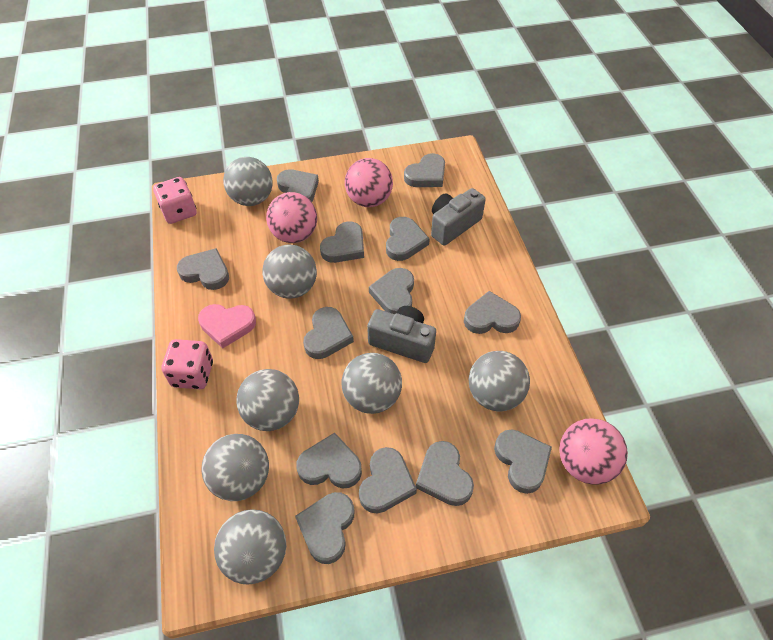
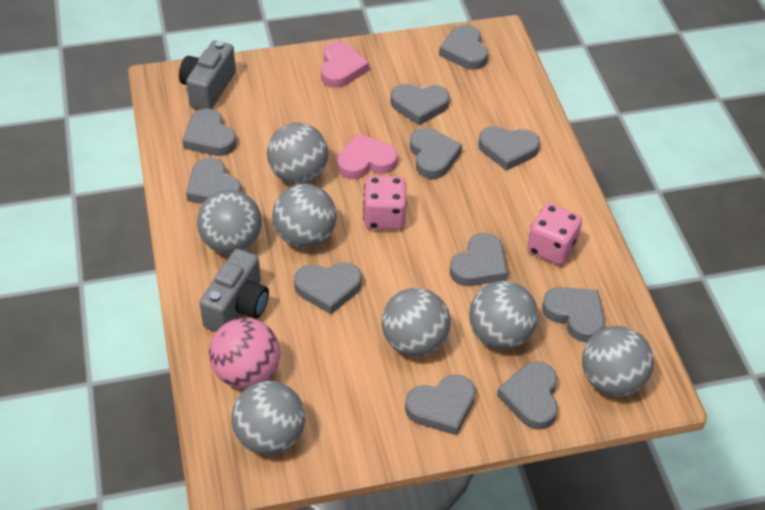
grey heart: [177,248,229,290] [277,169,319,202] [295,492,354,564] [296,433,362,488] [303,307,354,359] [320,221,364,263] [359,447,417,514] [369,268,414,314] [386,217,430,261] [404,153,445,187] [416,441,474,506] [464,291,521,334] [494,429,552,494] = 13 -> [182,109,237,156] [186,158,242,204] [294,262,362,314] [390,84,450,125] [405,375,476,435] [410,128,462,179] [439,25,488,70] [450,233,507,286] [478,126,540,171] [497,361,558,430] [542,287,605,342] = 11
pink ball: [266,192,317,243] [345,158,393,207] [559,418,628,485] = 3 -> [209,318,280,389] = 1
pink heart: [198,304,256,348] = 1 -> [321,41,369,88] [337,134,398,179] = 2

